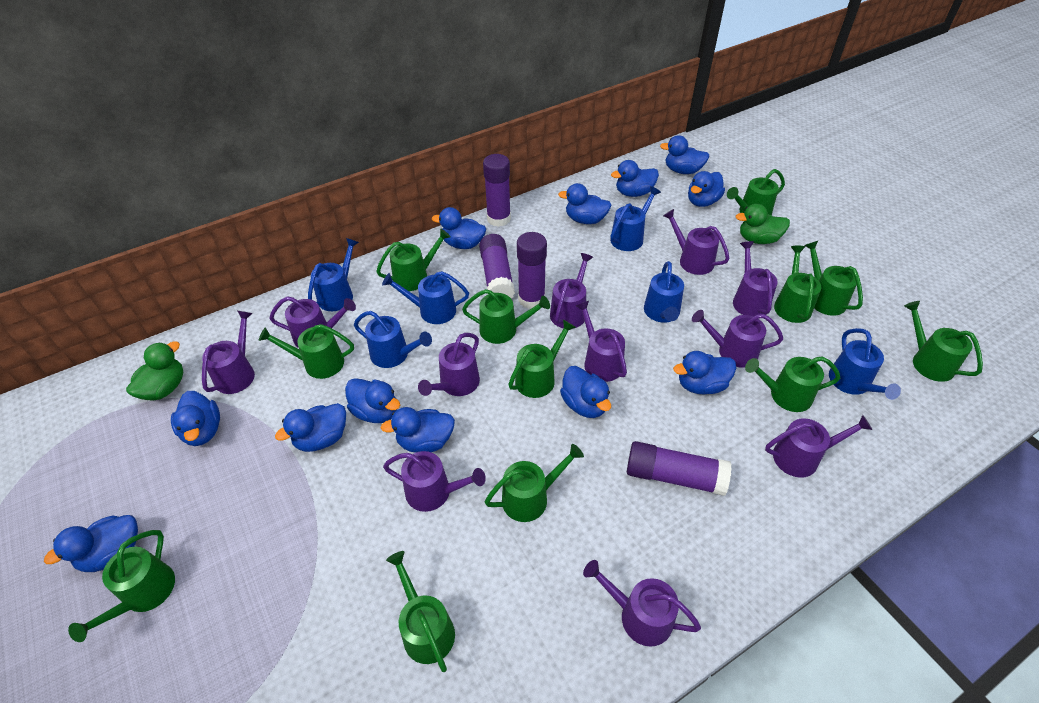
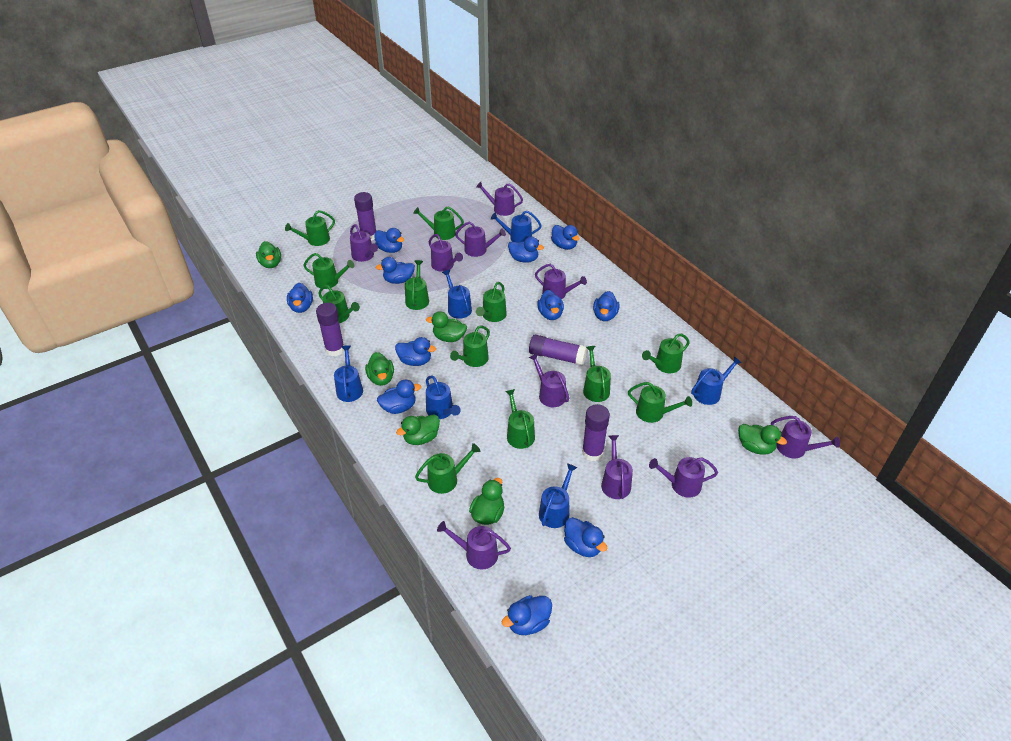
blue duck: [44,515,138,572] [171,391,220,446] [275,403,346,452] [345,378,400,423] [381,407,455,453] [432,207,486,249] [558,183,612,224] [560,366,611,418] [611,160,659,197] [660,135,710,174] [673,351,736,394] [688,171,725,207] = 12 -> [287,283,313,313] [374,228,404,253] [376,257,415,284] [377,380,421,414] [395,337,436,366] [502,595,552,635] [508,237,544,263] [537,290,564,320] [551,225,580,250] [564,517,607,557] [593,291,620,321] = 11
green duck: [126,341,184,400] [736,204,790,244] = 2 -> [256,241,281,268] [365,352,394,386] [396,414,440,445] [426,311,467,342] [469,478,504,525] [738,424,787,455] = 6
purple watering can: [202,311,255,394] [269,297,356,348] [383,451,486,512] [418,333,480,396] [550,253,593,329] [575,301,627,382] [583,560,701,647] [663,209,730,275] [692,310,783,368] [733,241,778,317] [765,415,872,478] = 11 -> [350,224,378,262] [429,234,463,272] [437,521,511,569] [455,222,506,257] [476,182,523,216] [529,353,569,407] [535,264,587,299] [601,435,633,499] [649,457,718,498] [771,416,840,458] = 10

